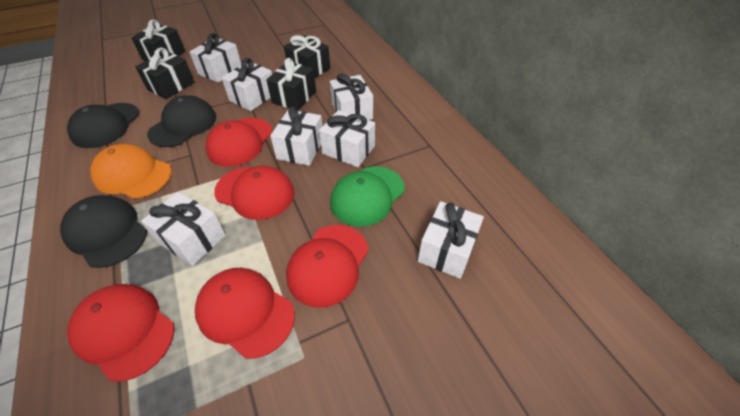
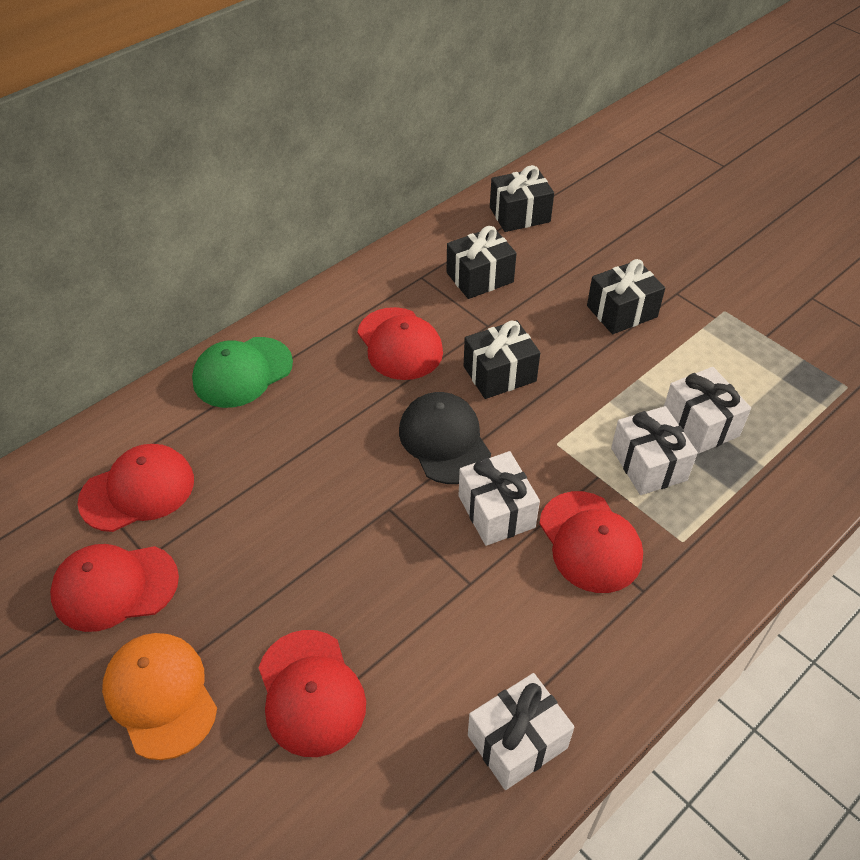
black cap: [60,195,147,268] [67,103,139,148] [147,95,216,147] = 3 -> [399,392,491,484] = 1
white gift: [141,192,226,266] [190,33,241,83] [222,58,272,111] [270,107,323,166] [319,110,375,167] [330,73,373,120] [418,201,484,279] = 7 -> [459,451,540,546] [468,673,574,790] [611,406,698,495] [664,367,751,454] = 4

